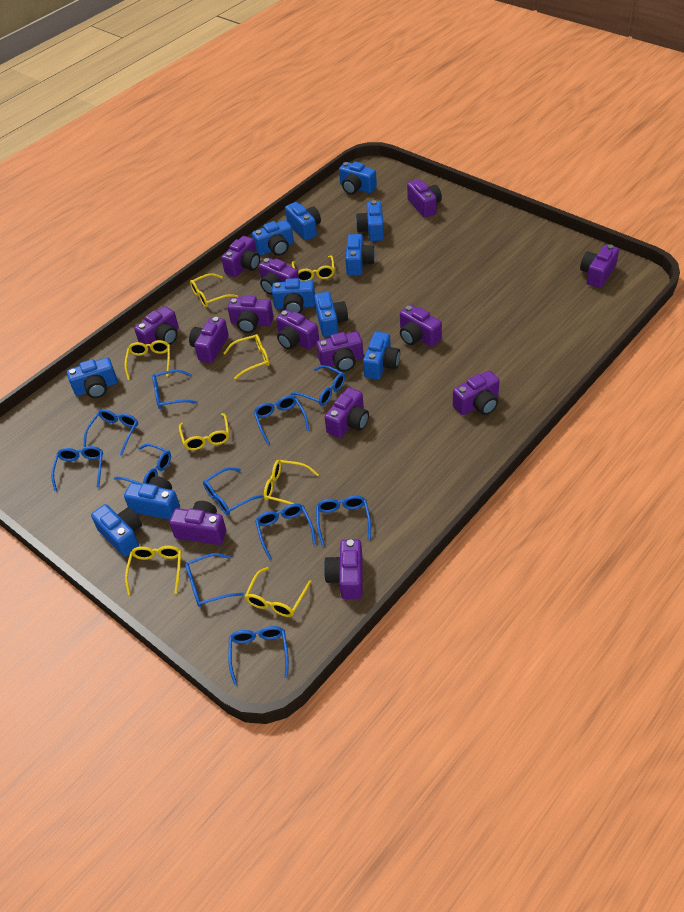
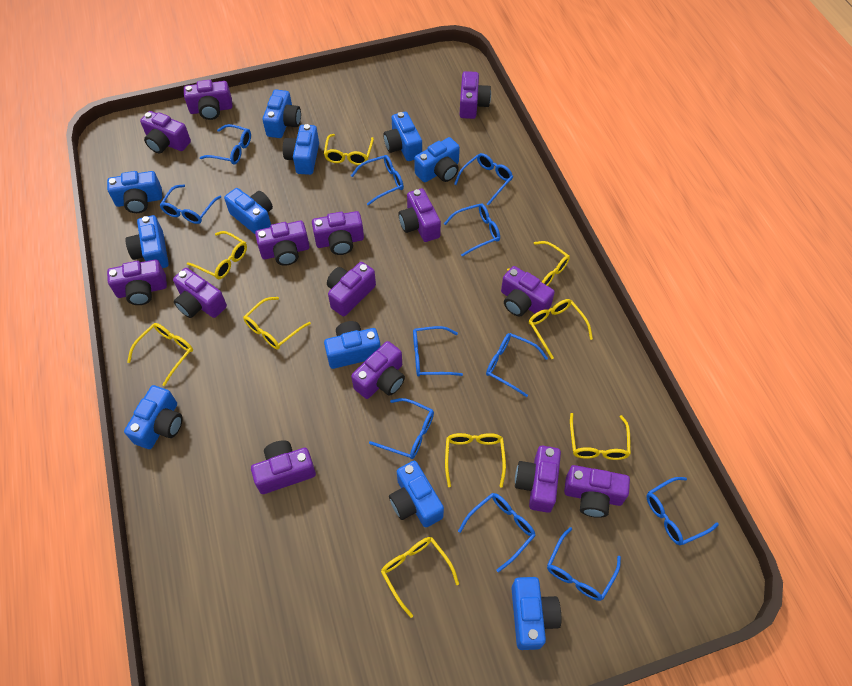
yellow glasses: [124,340,170,380] [125,546,181,595] [179,413,229,450] [190,273,238,307] [224,334,270,379] [245,567,312,617] [264,460,319,509] [292,255,335,281] = 8 -> [127,323,193,386] [187,231,247,279] [243,297,311,349] [324,134,374,165] [381,537,459,618] [445,433,506,488] [507,241,570,286] [529,299,593,359] [570,413,631,460] = 9

